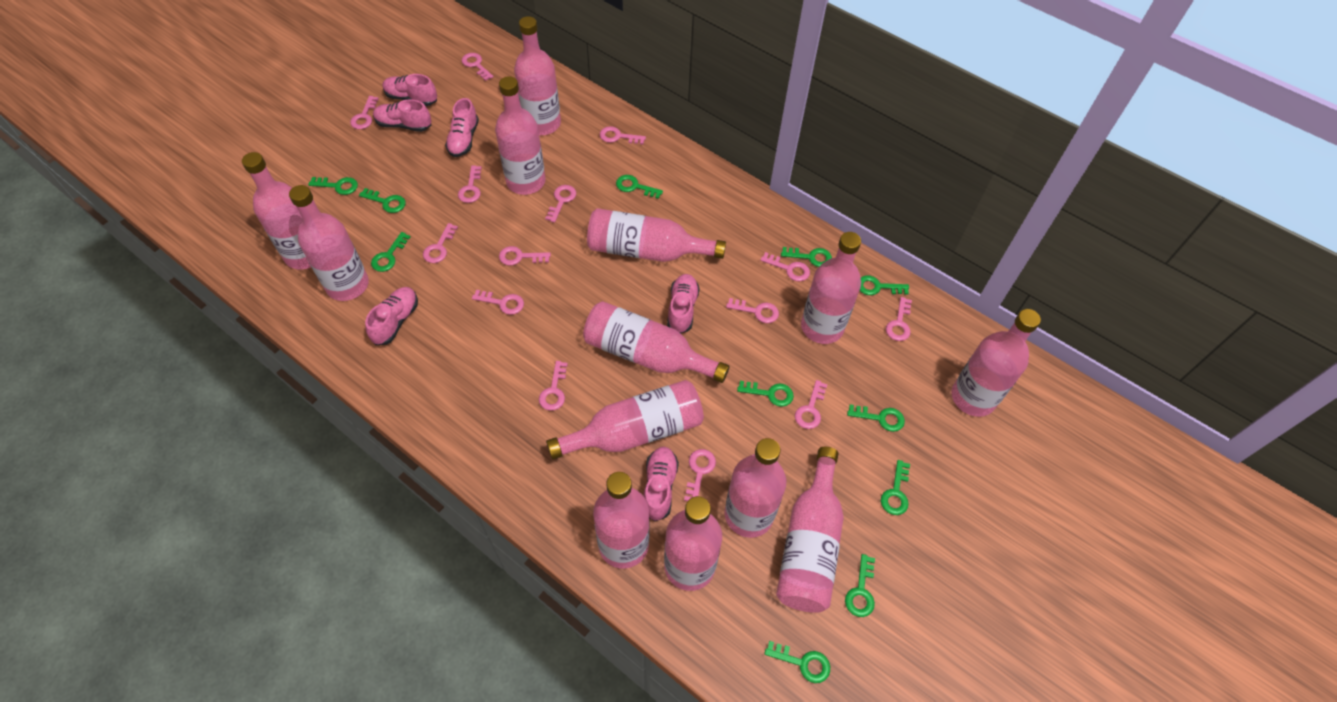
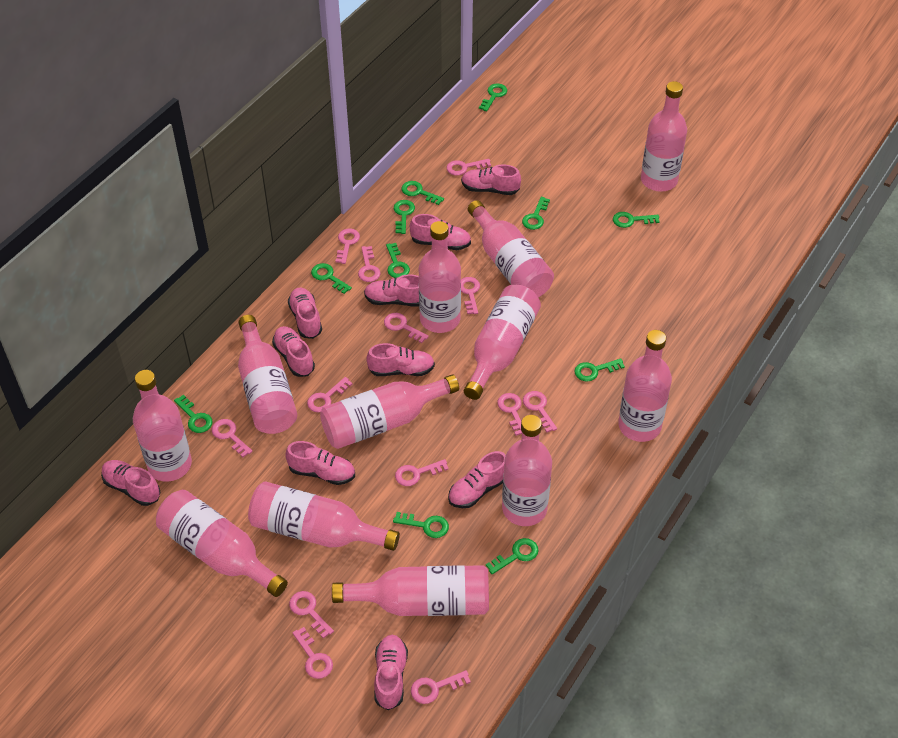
pink bottle: [242,152,311,269] [289,185,369,301] [495,76,546,195] [514,16,561,135] [546,380,704,460] [583,301,729,383] [587,208,726,262] [593,472,650,569] [664,496,722,591] [725,438,786,538] [776,447,844,613] [801,232,861,344] [951,309,1041,417] = 13 -> [133,370,192,482] [156,490,288,597] [238,315,297,434] [248,481,400,551] [320,374,459,449] [332,565,489,616] [419,221,461,333] [464,285,541,400] [468,200,554,297] [502,415,552,526] [618,330,672,442] [641,81,687,192] = 12
pink key: [350,96,379,129] [423,223,458,263] [458,165,482,203] [462,53,493,81] [472,290,524,315] [499,246,551,266] [539,361,568,411] [545,185,576,223] [600,126,646,145] [684,449,716,501] [726,298,779,323] [760,252,810,281] [795,380,828,429] [886,297,912,341] = 14 -> [212,419,253,457] [289,591,334,639] [293,627,333,679] [307,377,352,413] [335,229,360,264] [358,246,381,282] [384,313,429,343] [395,459,449,486] [411,670,471,704] [447,159,491,176] [461,277,480,314] [497,393,522,436] [523,391,557,432] = 13
pink shoe: [365,287,418,345] [373,99,431,132] [383,74,437,106] [445,98,479,157] [643,447,679,521] [667,274,700,334] = 6 -> [101,460,161,506] [272,326,315,377] [285,441,355,485] [288,288,322,339] [364,275,419,307] [366,343,435,376] [374,635,408,710] [410,214,471,250] [448,451,506,508] [461,164,521,195] = 10

